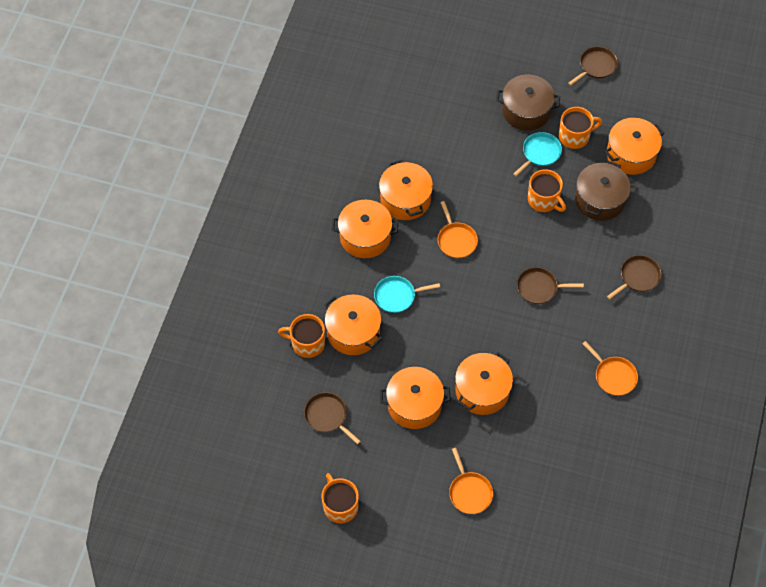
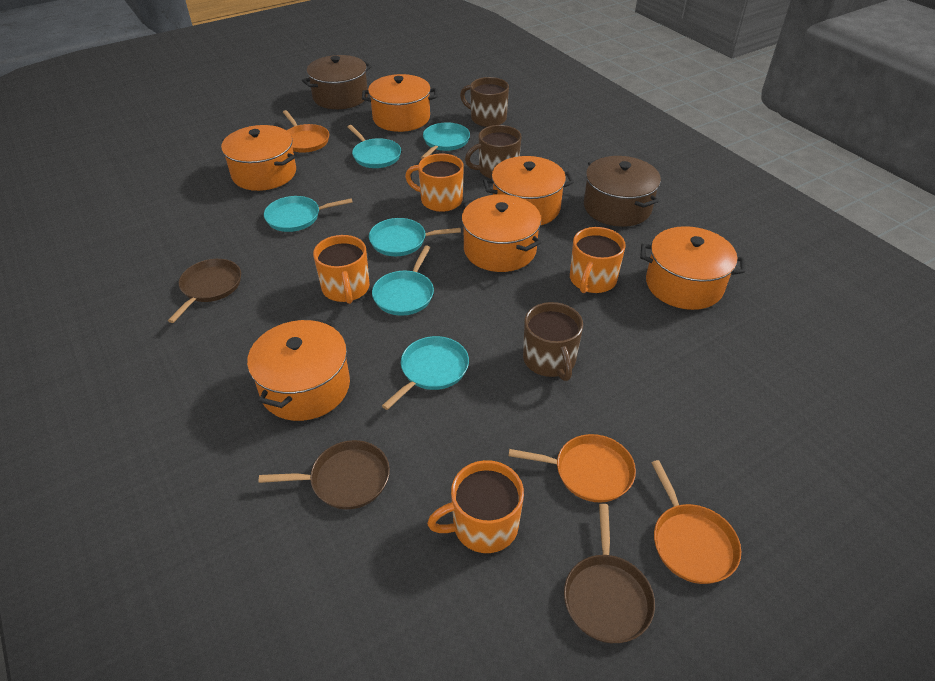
brown mug: none = 0 -> [460,77,509,127] [465,125,521,179] [523,302,583,381] = 3
brown pan: [304,392,361,445] [517,267,584,304] [568,46,618,86] [607,255,662,300] = 4 -> [168,259,241,323] [259,440,390,509] [564,504,655,643] = 3
turquoise pan: [374,276,440,313] [513,132,562,176] = 2 -> [264,196,353,232] [348,125,401,168] [369,218,461,256] [372,245,434,316] [382,336,469,410] [421,122,470,159] = 6

